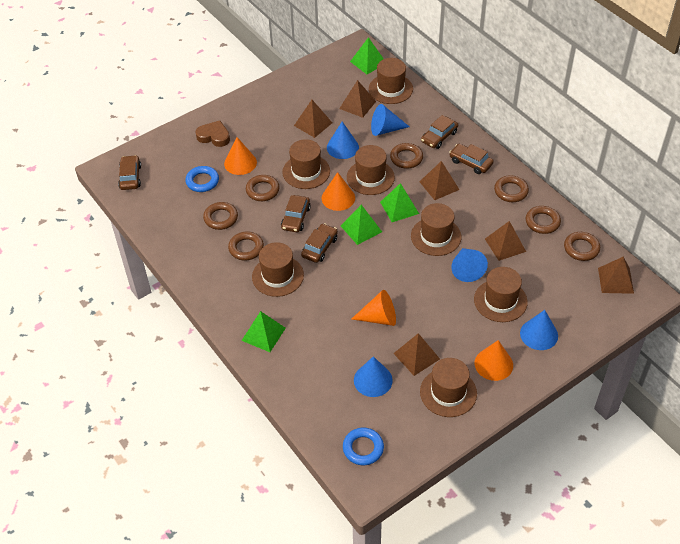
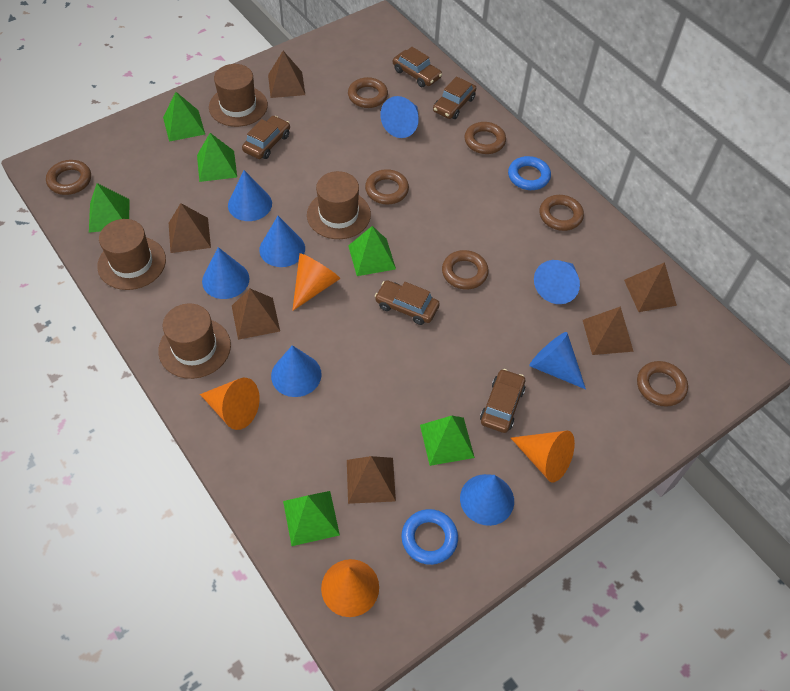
blue cone: [327,121,359,159] [354,356,393,397] [371,104,409,136] [452,248,488,282] [520,310,558,350] = 5 -> [202,247,249,299] [228,170,272,221] [259,216,305,267] [271,345,322,397] [380,96,419,138] [460,474,514,526] [529,332,586,389] [534,260,580,304] = 8
brown hat: [252,242,304,297] [282,139,330,189] [347,145,395,195] [369,58,413,104] [411,203,461,256] [420,358,477,417] [474,267,528,322] = 7 -> [97,219,166,290] [158,303,231,379] [209,64,268,127] [307,171,371,239] = 4
brown heart: [195,120,230,147] = 1 -> none = 0
green pyramid: [242,311,286,352] [341,205,382,245] [350,37,383,74] [380,183,419,222] = 4 -> [89,183,129,233] [163,92,205,142] [197,133,237,182] [283,491,340,546] [348,226,396,276] [420,416,475,466] = 6

